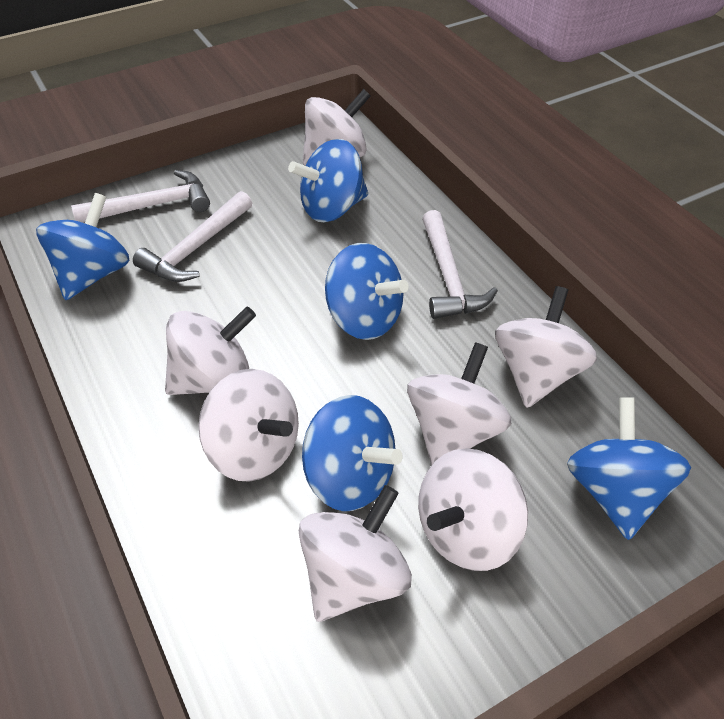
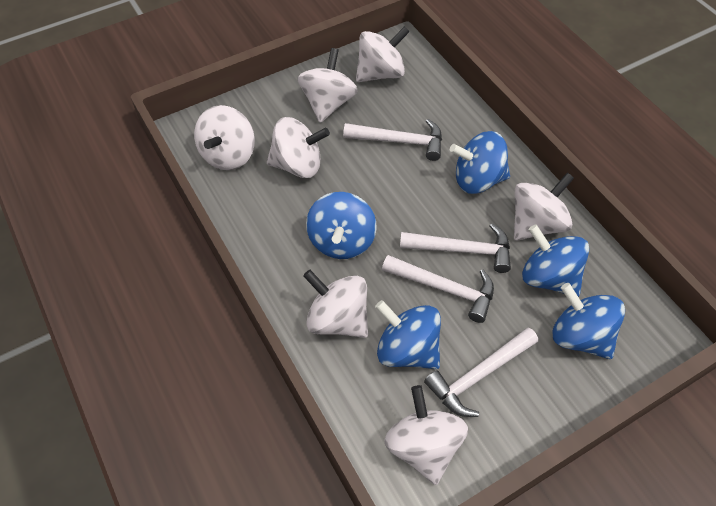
white hammer: [71,170,210,223] [133,191,252,282] [422,210,498,319] = 3 -> [343,119,442,161] [382,255,494,323] [400,223,511,273] [424,327,538,417] = 4

